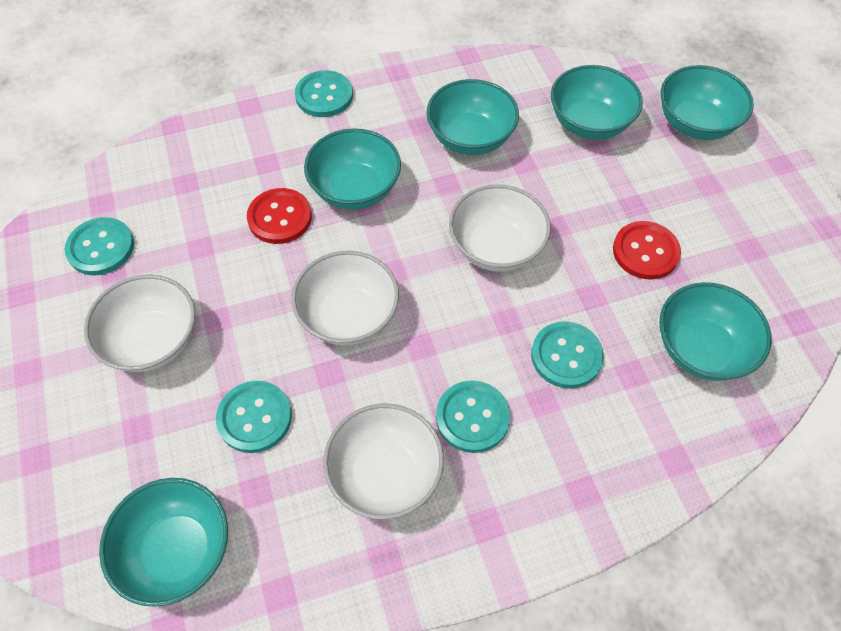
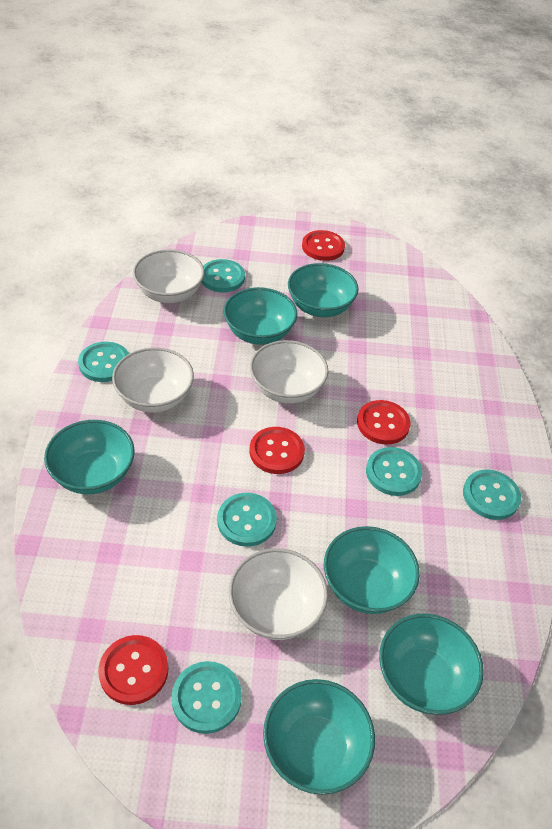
red button: [247,188,312,244] [613,221,681,280] = 2 -> [98,635,168,705] [250,427,305,474] [302,230,345,261] [357,400,411,444] = 4
turquoise button: [65,217,134,276] [216,381,292,453] [295,70,353,117] [436,381,510,453] [531,321,604,389] = 5 -> [78,342,129,382] [171,661,242,734] [201,259,245,292] [217,493,277,547] [366,447,422,496] [463,469,521,520] = 6

